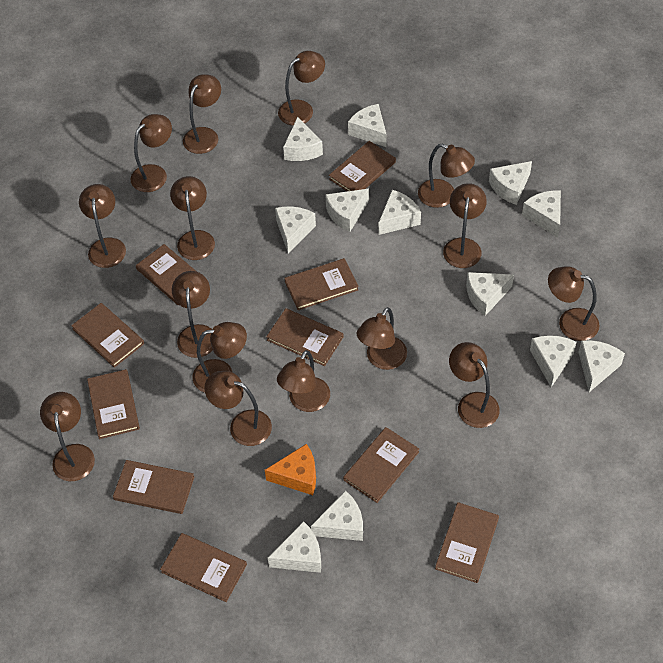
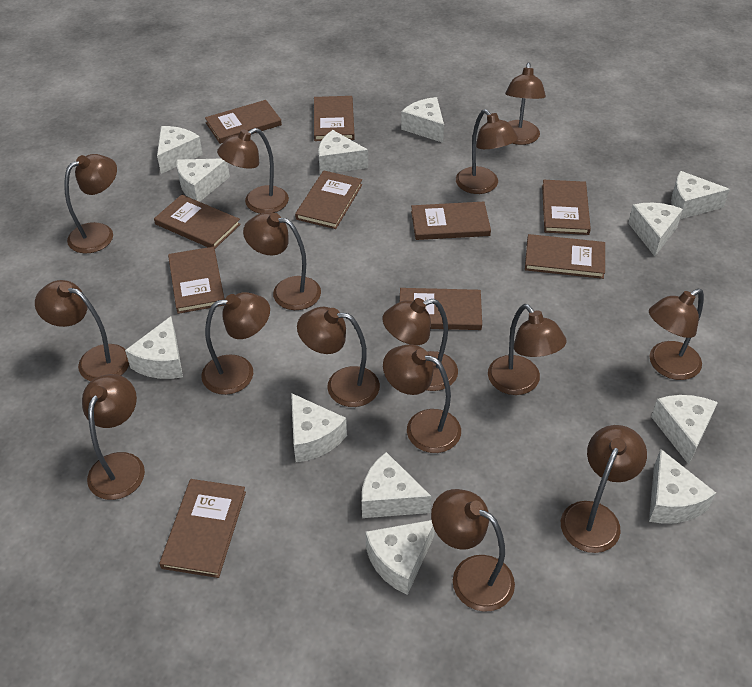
orange cheese: [265,444,316,495] = 1 -> none = 0

